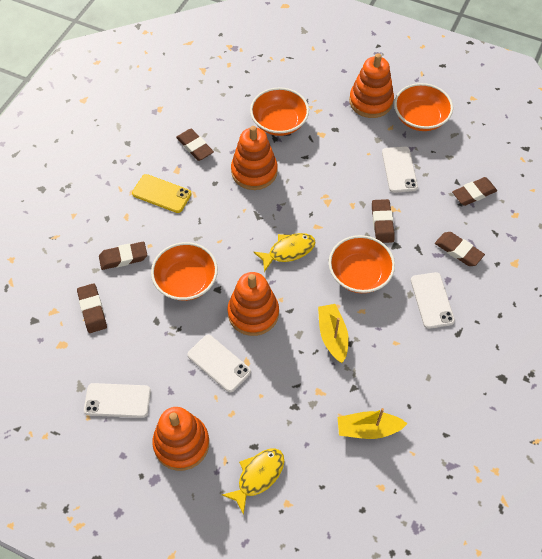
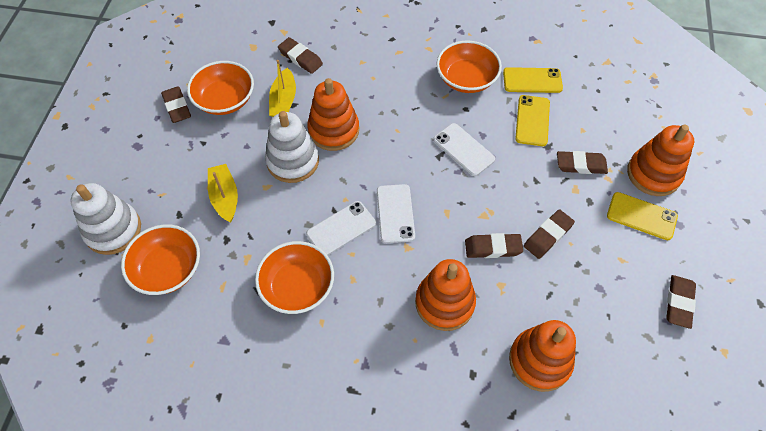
white phone: [84,383,151,418] [187,335,251,392] [382,147,418,193] [411,272,455,329] = 4 -> [306,201,376,256] [377,184,415,243] [433,123,495,176] = 3
white stacking toy: none = 0 -> [70,183,141,255] [265,111,319,183] = 2
yellow fish: [222,449,284,515] [253,233,316,272] = 2 -> none = 0
yellow phone: [132,174,192,213] = 1 -> [503,67,563,93] [515,95,550,146] [607,192,678,240] = 3

